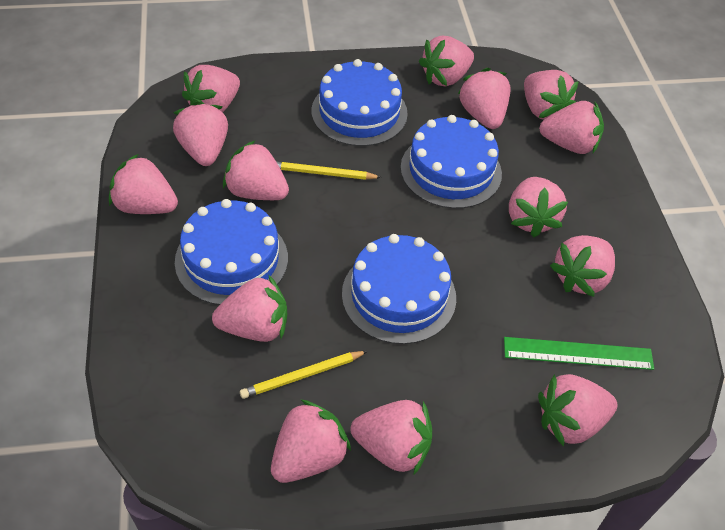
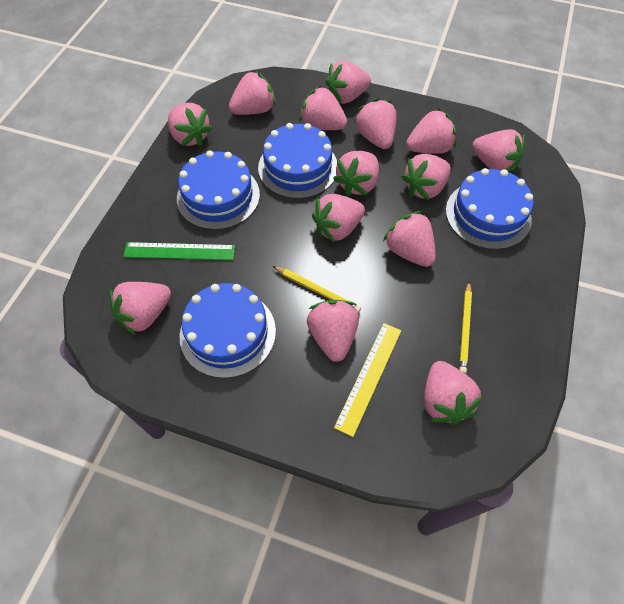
yellow ruler: none = 0 -> [334,323,401,437] = 1

